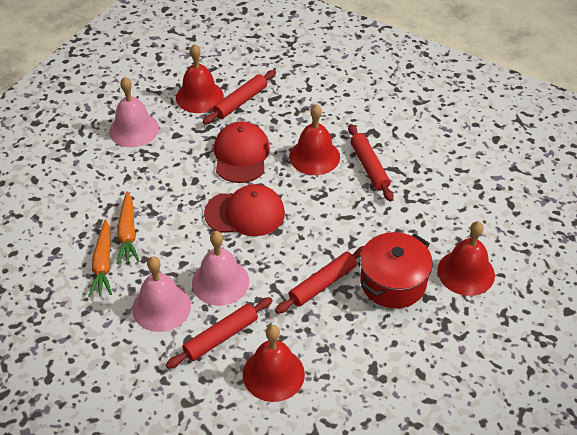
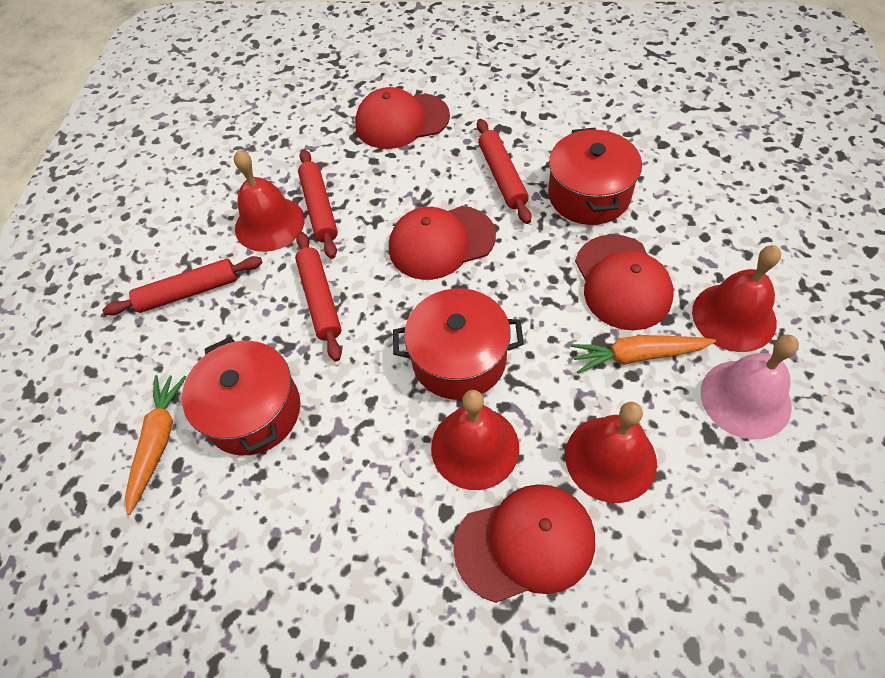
pink bell: [109,77,159,147] [132,256,191,332] [192,231,249,306] = 3 -> [701,334,799,440] = 1
red cap: [204,184,285,236] [214,121,270,183] = 2 -> [355,87,450,149] [389,206,496,280] [453,484,595,603] [575,234,674,330] = 4
red pot: [360,232,433,308] = 1 -> [182,337,300,456] [393,288,524,400] [548,128,642,225] = 3

